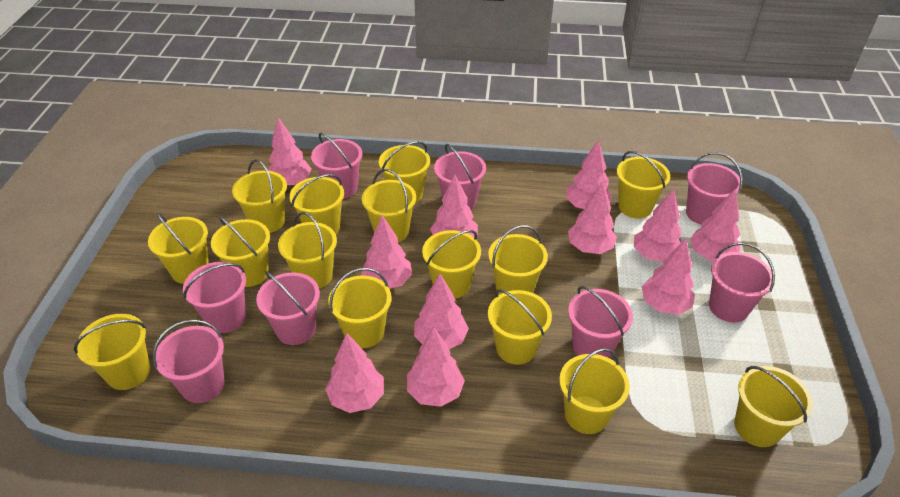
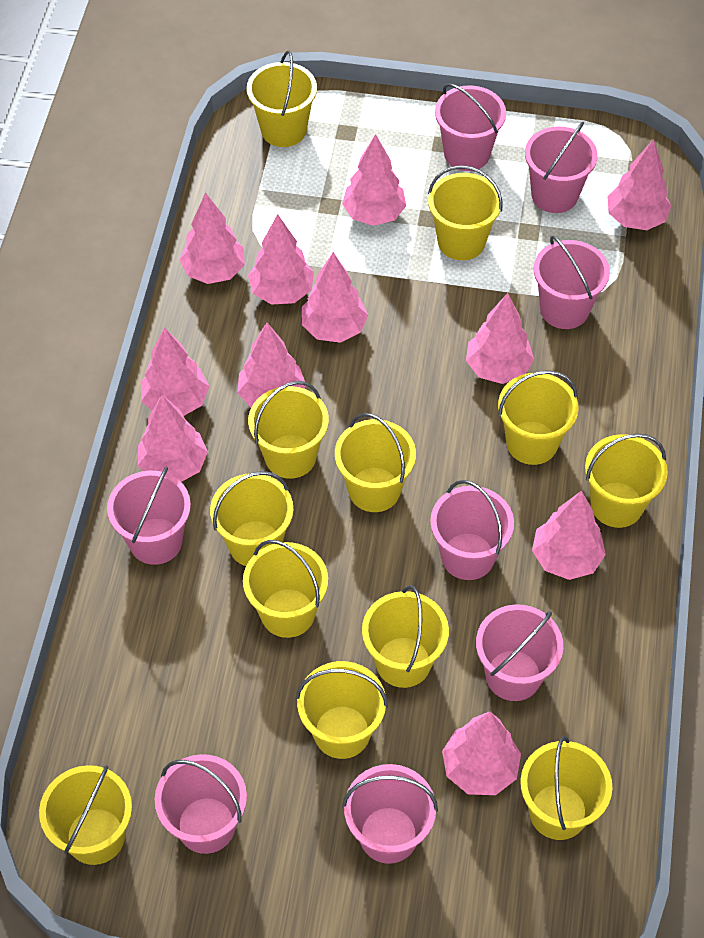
yellow bucket: [74,314,150,390] [148,213,209,284] [211,216,270,287] [232,159,287,233] [278,212,337,289] [289,174,344,234] [328,268,391,348] [362,169,416,242] [379,141,430,203] [422,230,481,299] [488,225,548,295] [488,289,552,364] [559,348,630,434] [617,151,670,218] [735,366,813,447] = 15 -> [39,765,132,865] [210,471,293,566] [243,540,328,638] [247,50,317,147] [248,381,329,479] [296,661,388,759] [335,413,416,512] [362,585,449,688] [428,165,503,260] [498,370,579,465] [520,736,612,840] [585,434,668,528] = 12

